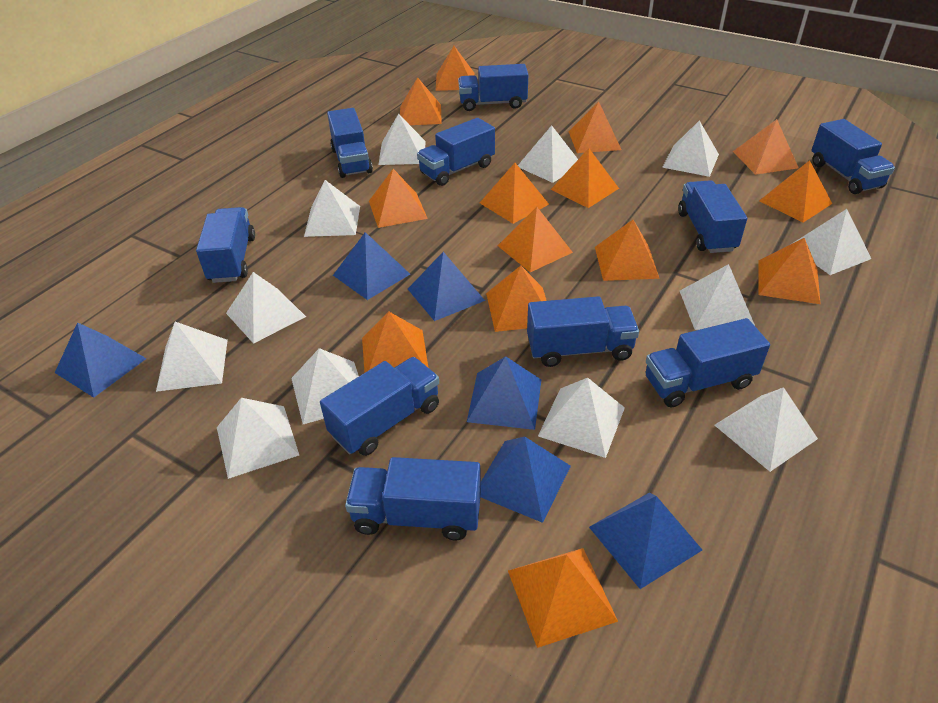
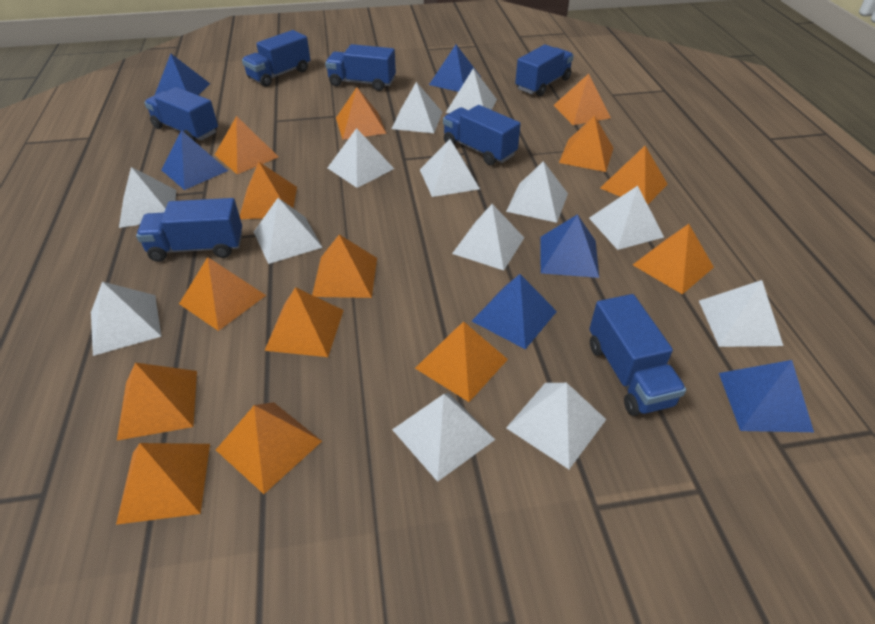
blue truck: [196,207,255,283] [320,357,439,456] [327,108,373,178] [345,457,481,540] [417,118,495,186] [458,64,528,111] [527,296,639,367] [645,318,770,407] [678,180,747,253] [811,119,895,194] = 10 -> [136,198,242,262] [144,87,218,142] [242,30,310,87] [325,44,396,91] [443,105,521,165] [515,44,574,96] [589,294,686,416] = 7
white pyramid: [156,322,228,392] [217,398,299,479] [226,272,306,344] [291,348,359,424] [304,180,360,237] [378,114,426,165] [518,125,578,183] [538,378,625,458] [662,120,719,177] [680,264,755,330] [715,387,818,472] [790,209,871,275] = 12 -> [91,282,162,356] [119,167,176,228] [254,198,323,264] [328,128,394,188] [391,82,442,133] [392,393,495,482] [420,139,480,197] [446,68,497,113] [452,204,524,270] [506,161,568,223] [506,383,606,469] [589,186,664,250] [699,280,783,347] = 13

